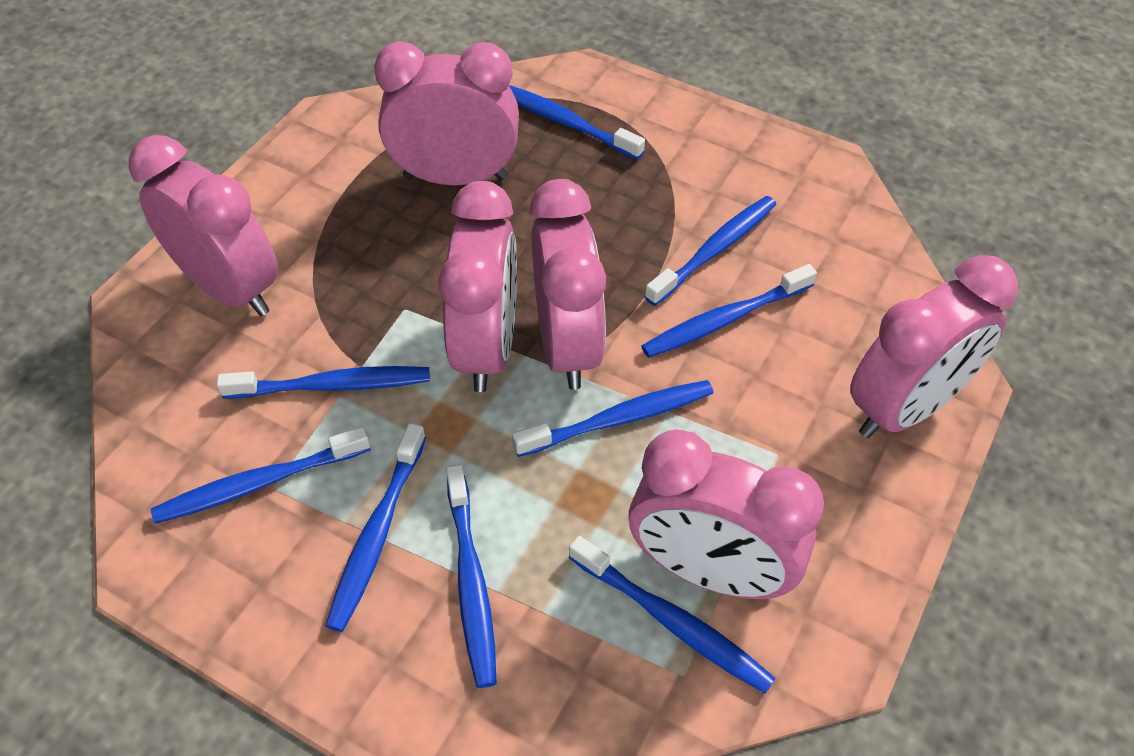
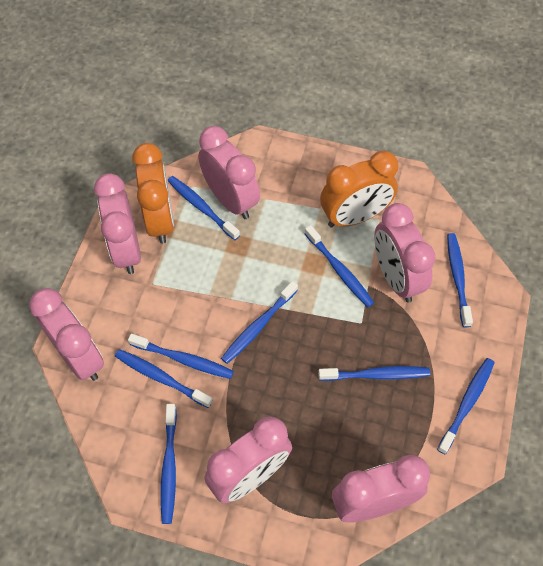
orange clock: none = 0 -> [132,143,174,244] [320,150,398,228] = 2

